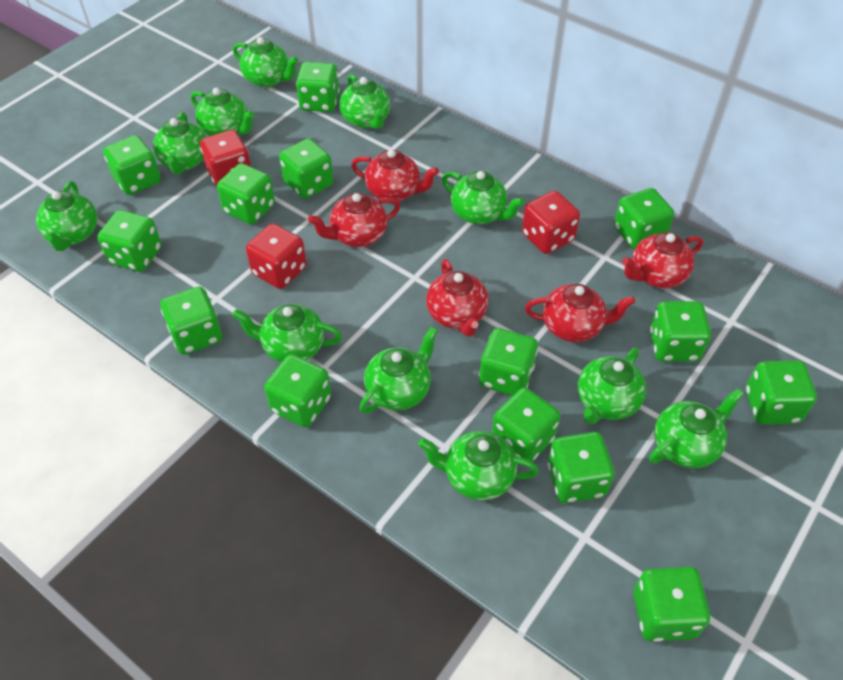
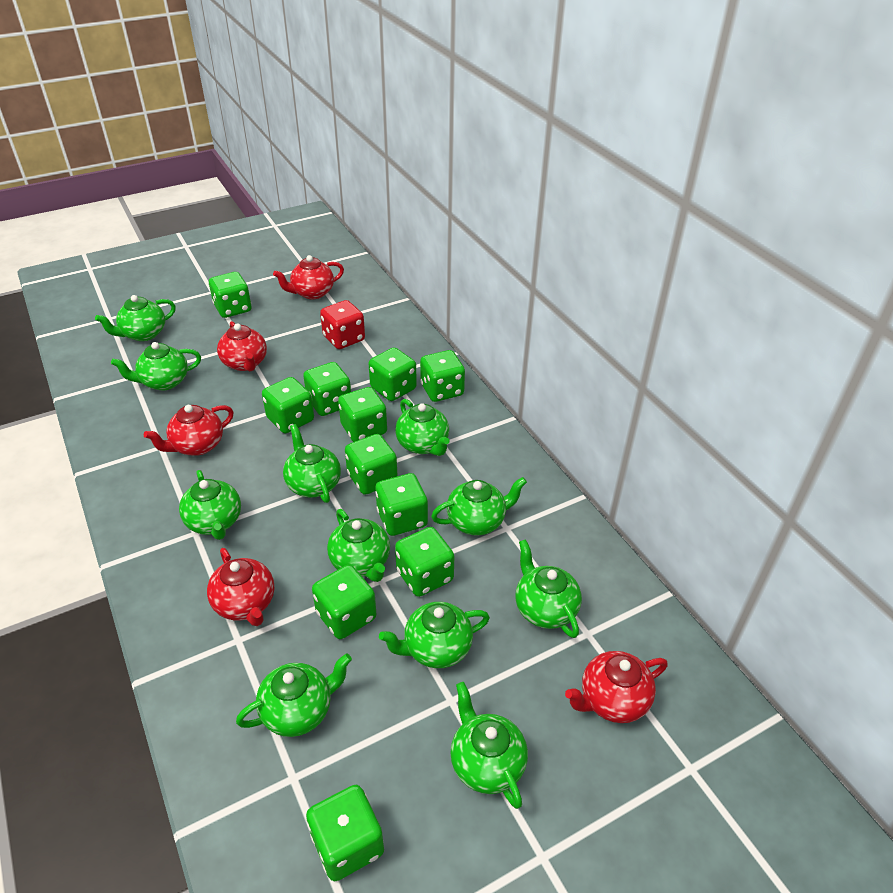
green dice: [98,210,161,272] [103,135,161,195] [160,287,222,355] [217,163,275,224] [264,354,331,428] [279,138,333,199] [296,62,340,112] [479,328,538,396] [492,387,561,462] [548,432,615,503] [614,188,674,249] [633,567,710,642] [650,301,711,362] [746,360,817,424] = 14 -> [209,272,251,318] [262,377,314,433] [303,362,351,416] [306,785,384,881] [312,565,376,639] [338,387,387,442] [345,434,397,495] [368,348,417,401] [375,473,428,536] [395,527,455,597] [420,350,465,402] = 11
red dice: [200,130,251,186] [246,223,307,289] [522,191,580,254] = 3 -> [320,300,365,349] = 1

